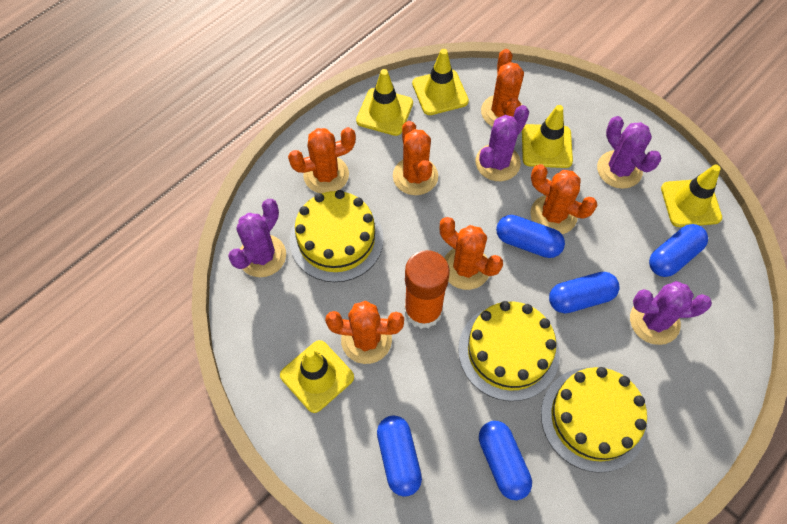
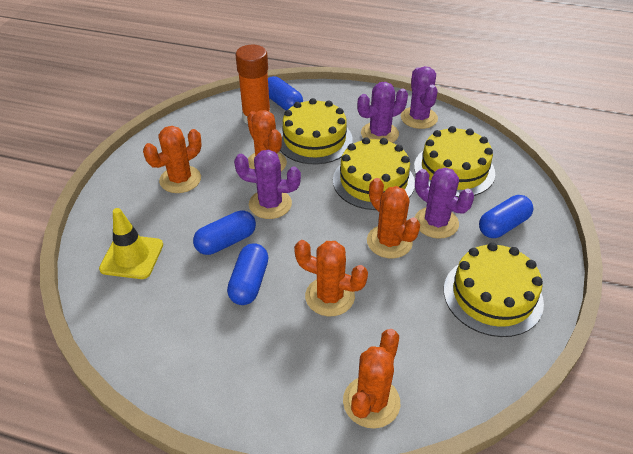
blue capsule: [377,415,422,497] [479,421,532,500] [496,215,565,258] [549,272,619,313] [649,224,708,277] = 5 -> [193,210,256,255] [227,244,268,305] [268,76,303,110] [479,195,534,238] = 4
orange cactus: [288,127,356,193] [325,301,404,364] [393,121,438,195] [440,217,503,290] [481,49,524,127] [530,164,597,234] = 6 -> [143,126,201,193] [247,110,287,171] [294,240,368,316] [343,329,400,429] [367,178,420,259] = 5
yellow cake: [290,190,384,282] [458,301,560,401] [541,367,647,473] = 3 -> [279,98,353,164] [333,137,415,210] [414,126,495,197] [444,242,544,337] = 4
yellow traffic cone: [280,340,354,413] [356,69,413,136] [412,49,469,115] [522,105,573,168] [661,165,722,227] = 5 -> [99,208,163,279] = 1

